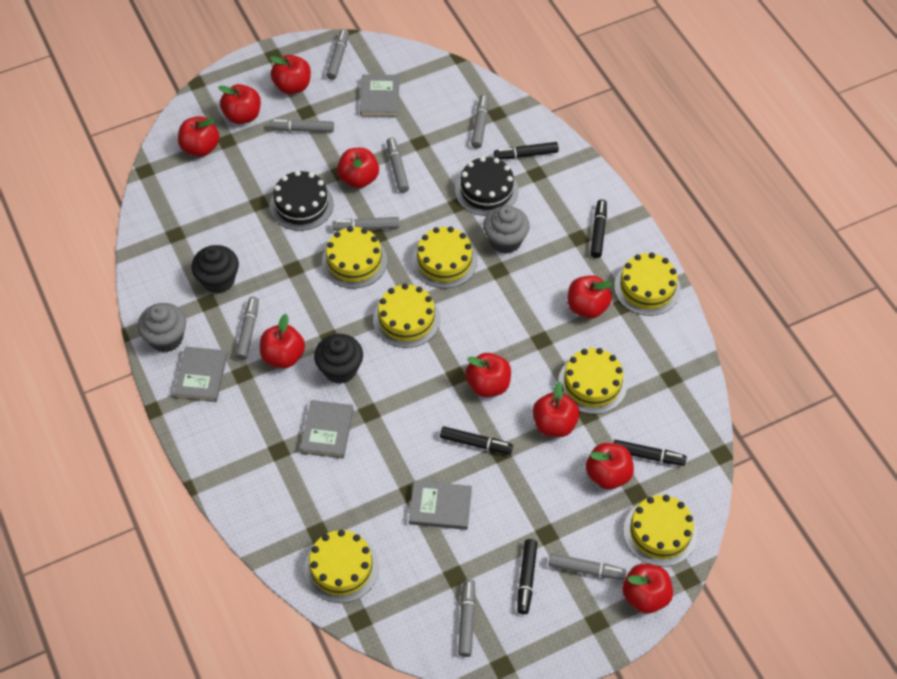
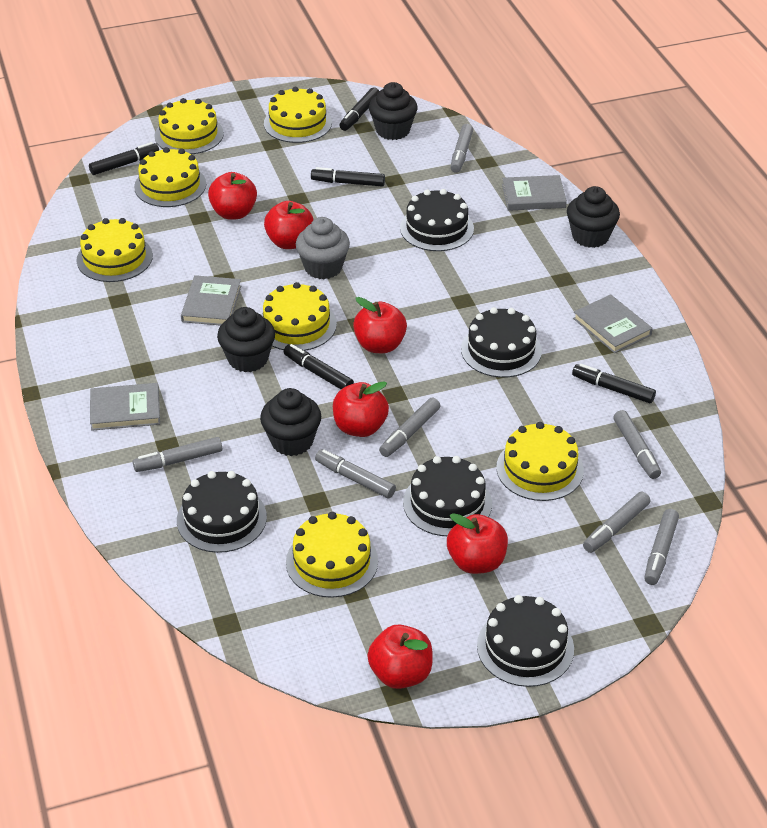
black cake: [270,170,334,231] [455,156,518,216] = 2 -> [177,471,267,553] [400,189,474,251] [403,456,492,536] [461,307,542,378] [477,595,574,687] = 5
black cupcake: [192,245,239,294] [314,334,363,384] = 2 -> [217,307,275,372] [260,388,321,456] [369,82,417,140] [567,186,620,248] = 4
grey cupcake: [138,303,186,352] [483,205,530,254] = 2 -> [296,217,350,279] = 1
grey marker: [236,297,259,360] [270,119,334,132] [326,29,349,80] [332,217,399,231] [387,137,409,193] [458,579,475,657] [471,95,489,148] [548,554,626,580] = 8 -> [133,437,222,472] [315,450,396,498] [379,398,440,457] [450,124,473,173] [583,492,650,553] [613,410,661,479] [644,509,679,585] = 7
red apple: [178,116,220,157] [218,84,261,124] [260,314,305,368] [270,55,311,94] [337,148,379,188] [465,353,511,397] [533,381,580,437] [568,275,613,318] [586,443,634,490] [623,564,673,614] = 10 -> [208,172,257,220] [264,201,314,249] [333,381,389,437] [353,297,407,353] [367,625,433,689] [447,513,508,574] = 6

